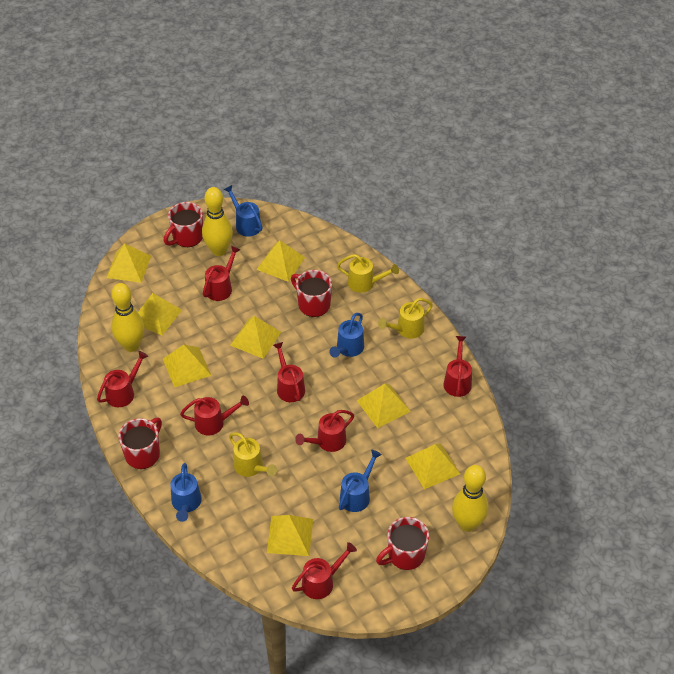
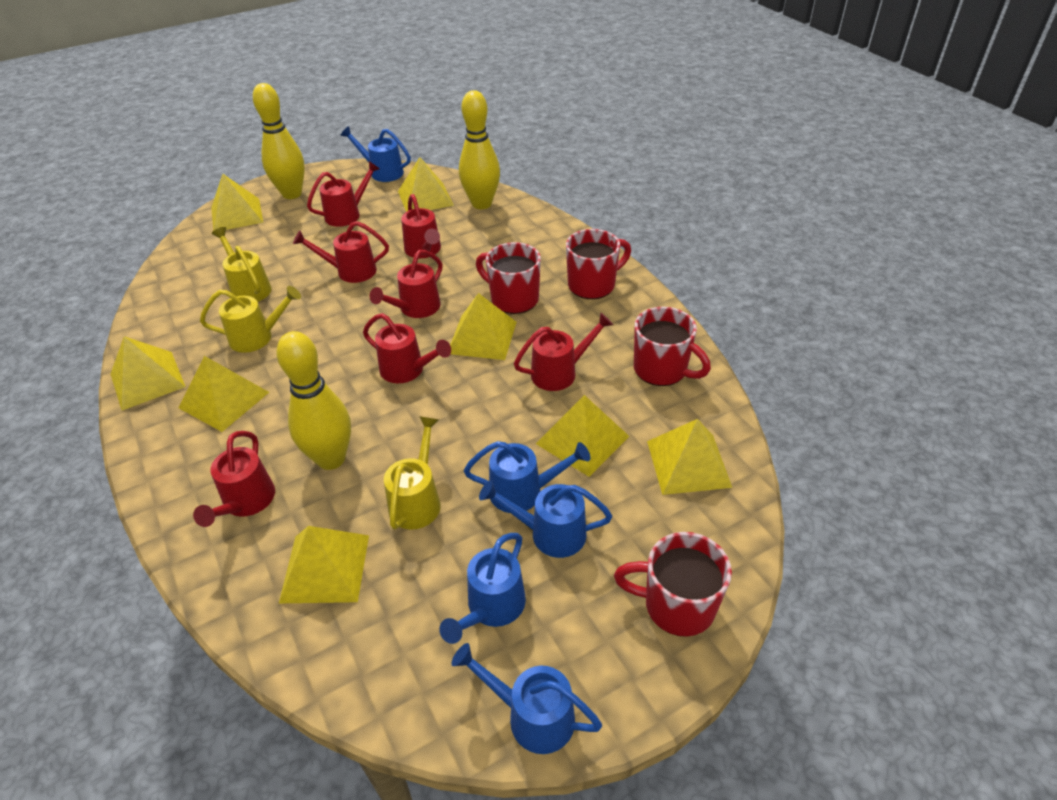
blue watering can: [170,463,202,522] [224,185,263,237] [329,313,364,358] [339,450,382,512] = 4 -> [340,126,411,182] [439,533,526,644] [451,643,602,754] [464,441,590,513] [479,481,612,558] = 5

